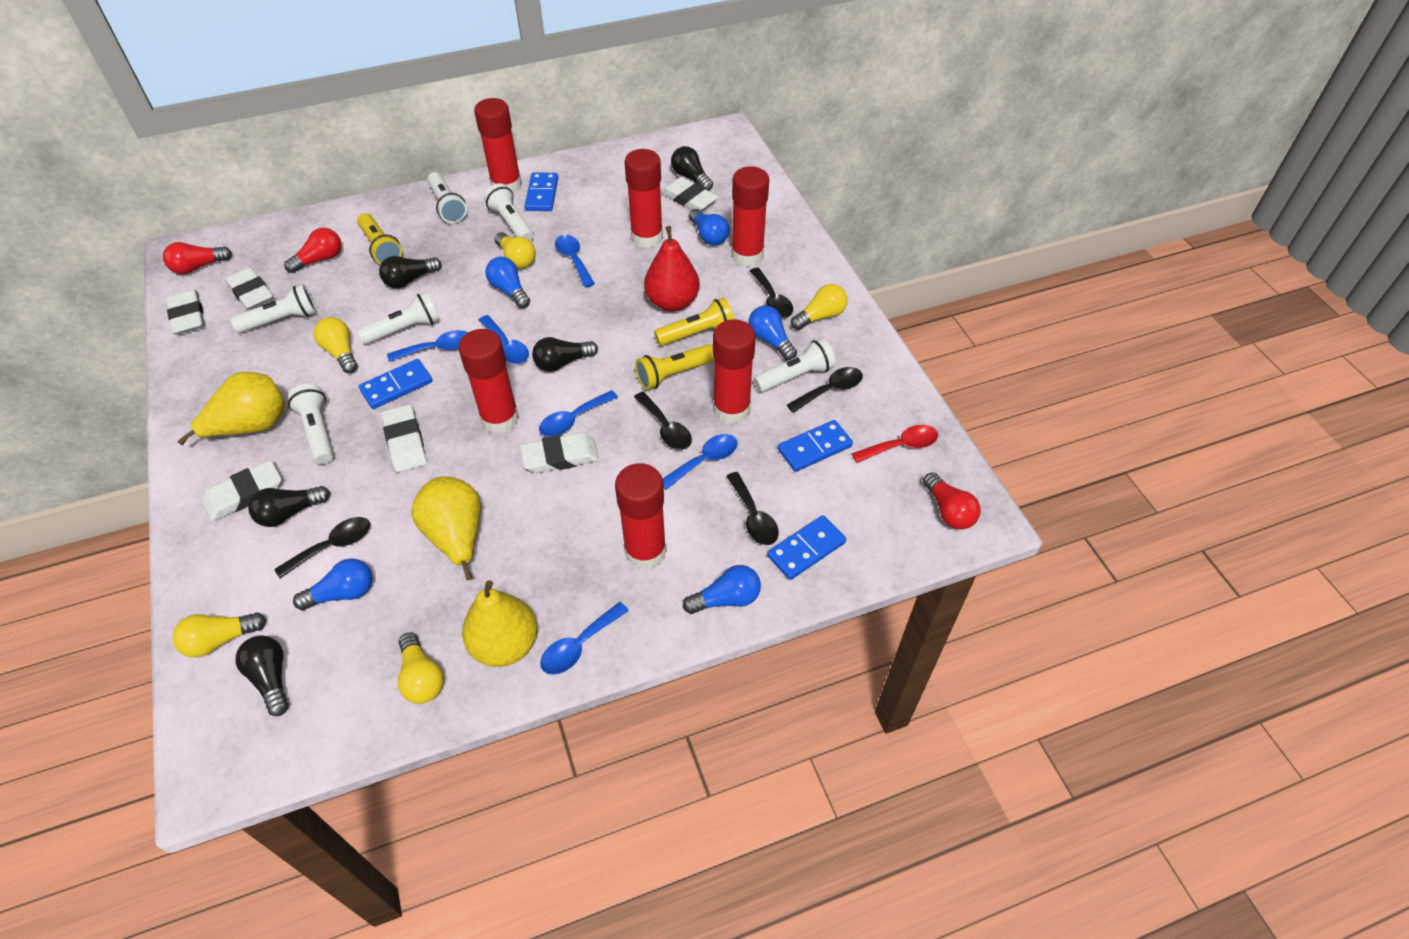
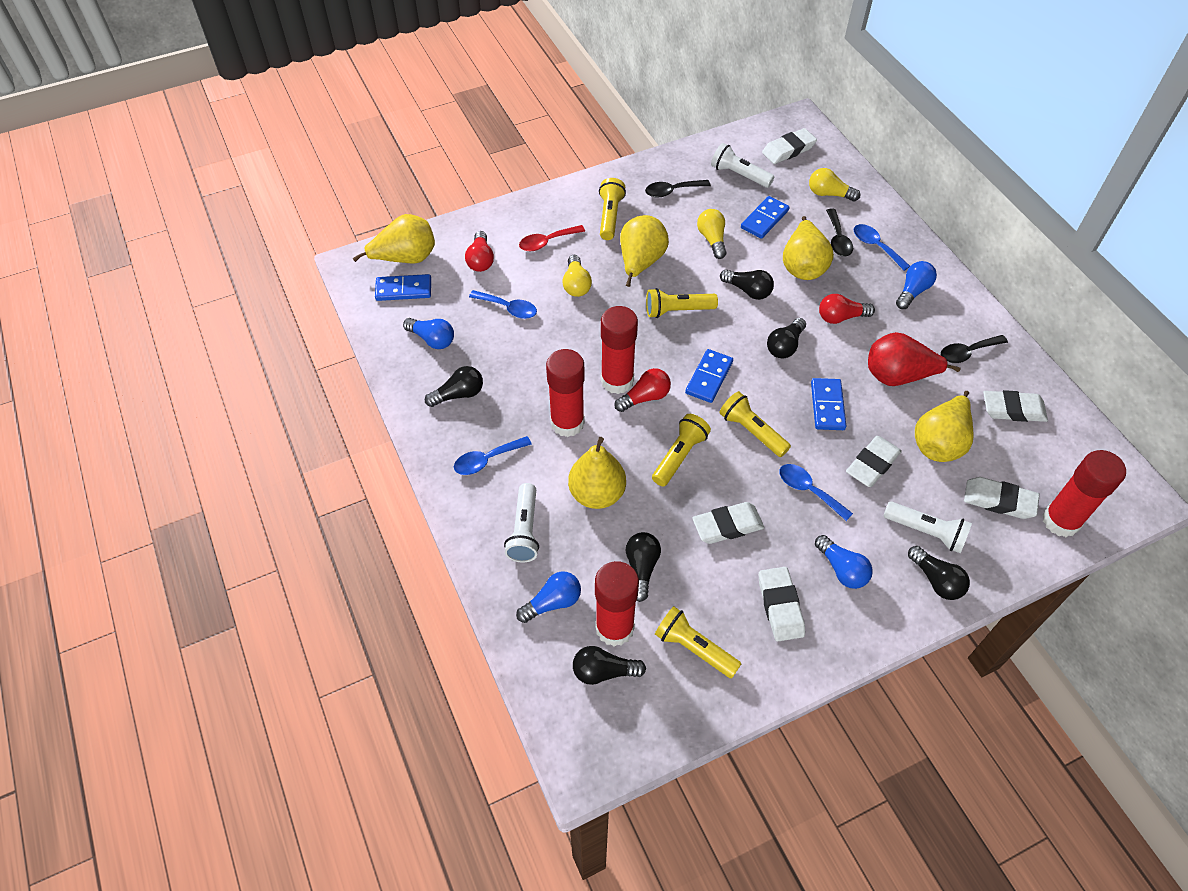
black light bulb: [235,635,289,716] [248,486,330,527] [379,256,442,289] [532,337,598,372] [671,146,713,191] = 5 -> [425,366,483,407] [573,646,646,685] [626,532,661,602] [720,269,774,300] [767,318,806,358] [908,546,970,600] = 6
black spoon: [275,517,370,578] [634,392,692,450] [726,472,779,545] [750,268,793,318] [787,367,863,413] = 5 -> [645,180,711,198] [826,209,853,257] [941,335,1008,363] = 3
blue light bulb: [293,558,373,610] [485,257,530,308] [683,565,761,614] [688,209,729,245] [749,305,797,361] = 5 -> [403,318,454,349] [516,572,581,623] [815,535,873,589] [896,261,937,309] = 4
blue spoon: [387,330,468,362] [479,315,529,364] [539,390,618,437] [540,602,629,675] [555,235,595,287] [663,434,738,490] = 6 -> [454,436,532,475] [469,290,537,319] [779,464,853,521] [854,224,910,271] = 4
red glue stick: [458,329,519,434] [474,98,522,194] [615,463,667,570] [624,149,663,248] [713,319,756,424] [731,166,769,267] = 6 -> [546,349,585,437] [595,561,639,647] [601,306,638,394] [1042,450,1126,537] = 4
white flashlight: [230,284,317,333] [288,384,334,464] [357,292,440,344] [427,172,467,223] [484,183,534,241] [753,338,836,392] = 6 -> [504,483,539,562] [711,143,774,188] [884,501,972,553] = 3
yellow flashlight: [357,213,402,265] [635,344,714,390] [654,297,734,346] = 3 -> [599,178,626,240] [646,288,718,318] [652,414,711,486] [655,606,741,678] [719,391,791,457] = 5
yellow light bulb: [172,613,266,658] [314,317,358,373] [398,632,444,704] [494,232,536,269] [791,284,847,330] = 5 -> [562,255,592,297] [697,209,726,259] [809,168,860,201] = 3
yellow pear: [178,372,285,445] [411,476,481,580] [462,580,537,667] = 3 -> [353,214,435,263] [568,437,626,509] [620,215,669,287] [783,216,834,280] [915,391,974,462] = 5

